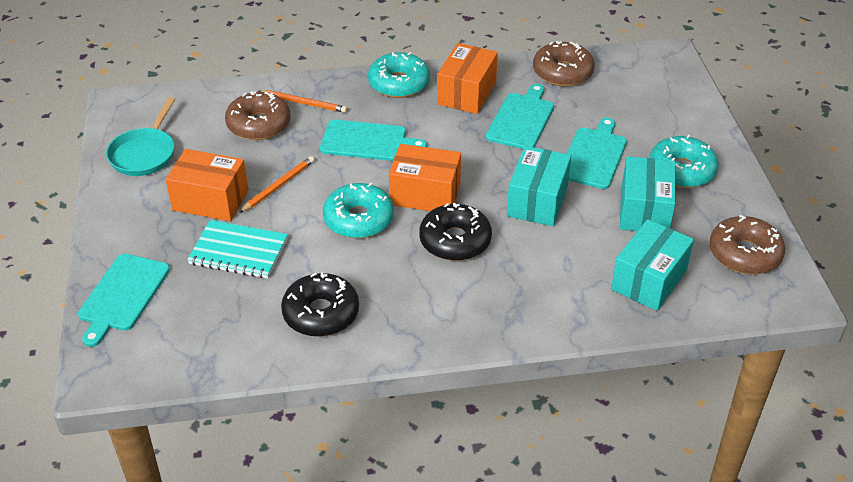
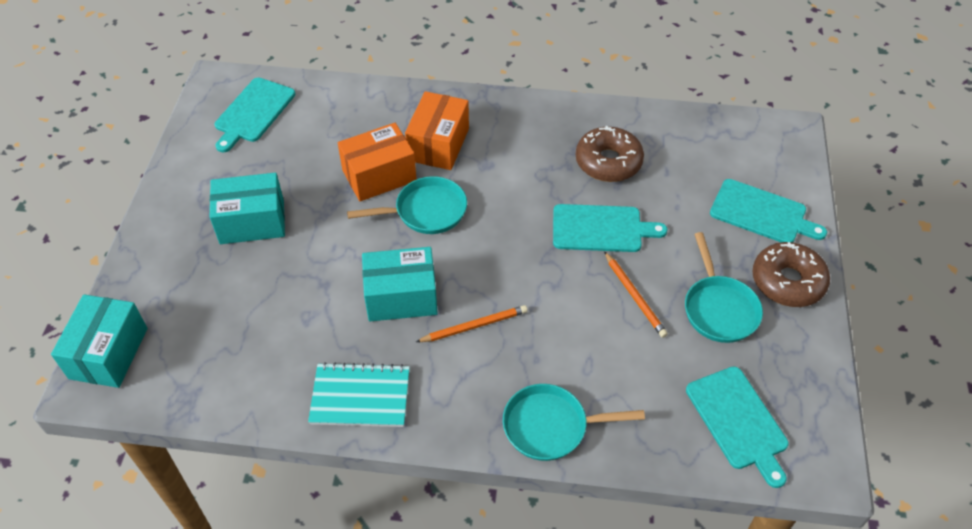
black donut: [281,272,359,337] [419,203,492,261] = 2 -> none = 0
brown donut: [225,91,291,140] [533,41,595,86] [709,215,785,274] = 3 -> [575,126,644,182] [752,242,830,307] = 2
orange box: [166,149,248,221] [389,144,461,211] [437,43,498,114] = 3 -> [338,123,417,201] [405,91,469,170] = 2
turquoise donut: [323,183,394,239] [368,52,430,98] [650,135,719,188] = 3 -> none = 0
turquoise pan: [106,97,175,176] = 1 -> [347,176,467,234] [503,384,645,461] [685,232,763,343] = 3

